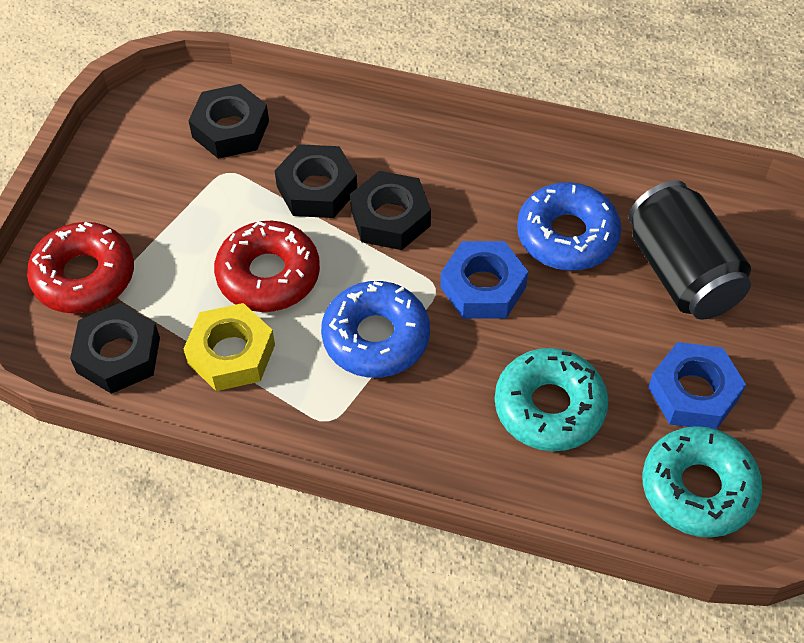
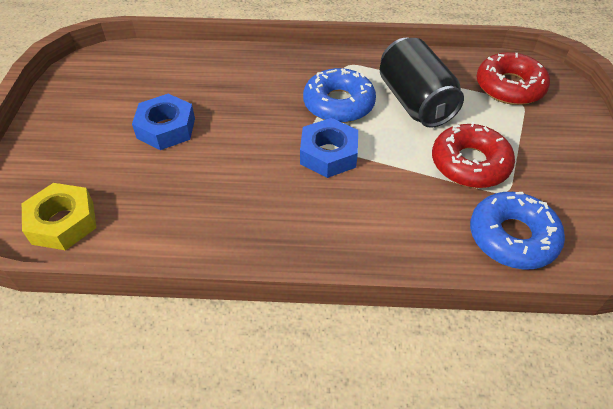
black nut: [70,303,160,394] [188,84,269,159] [275,144,357,218] [350,171,431,250] = 4 -> none = 0
turquoise donut: [495,348,608,451] [642,426,763,538] = 2 -> none = 0

